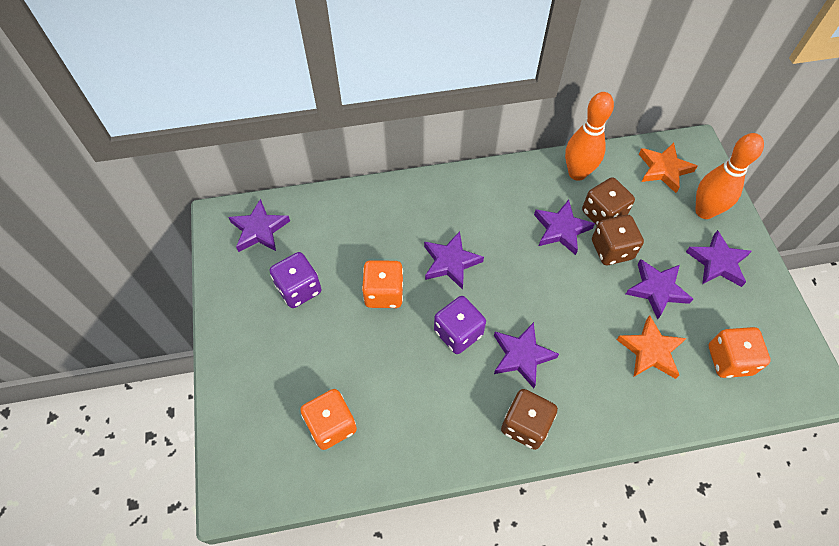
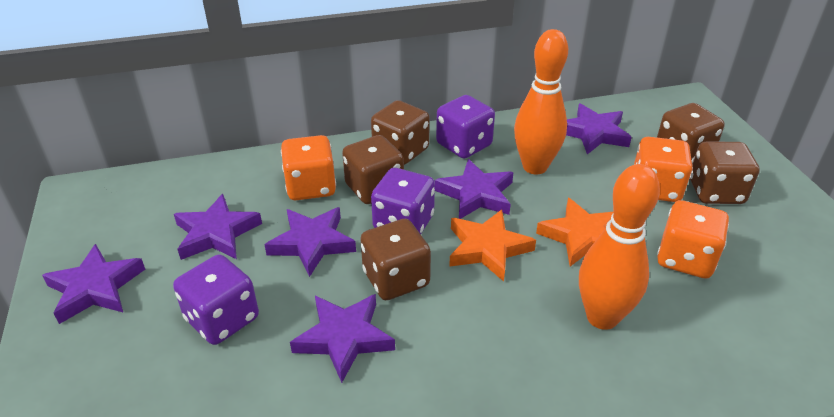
brown dice: [501,389,558,450] [582,177,635,226] [592,215,644,265] = 3 -> [342,135,404,204] [360,219,431,300] [371,100,430,165] [657,103,725,164] [690,141,760,204] = 5
purple dice: [270,252,322,308] [434,296,486,354] = 2 -> [173,254,259,345] [371,168,435,234] [436,95,495,158] = 3

